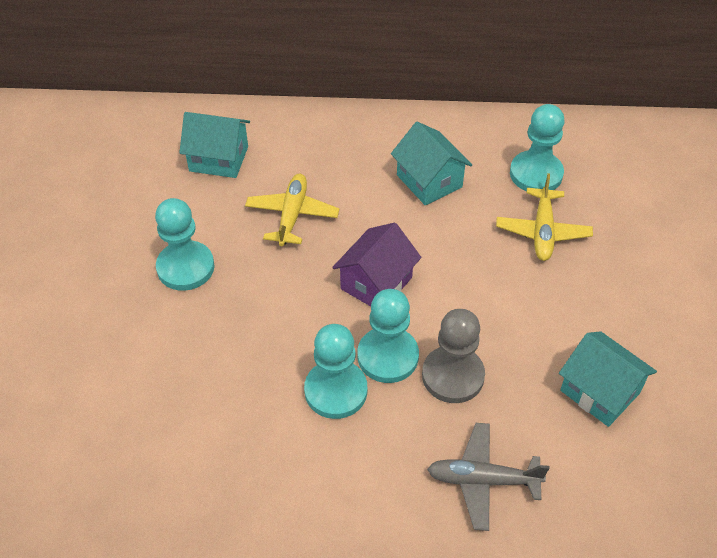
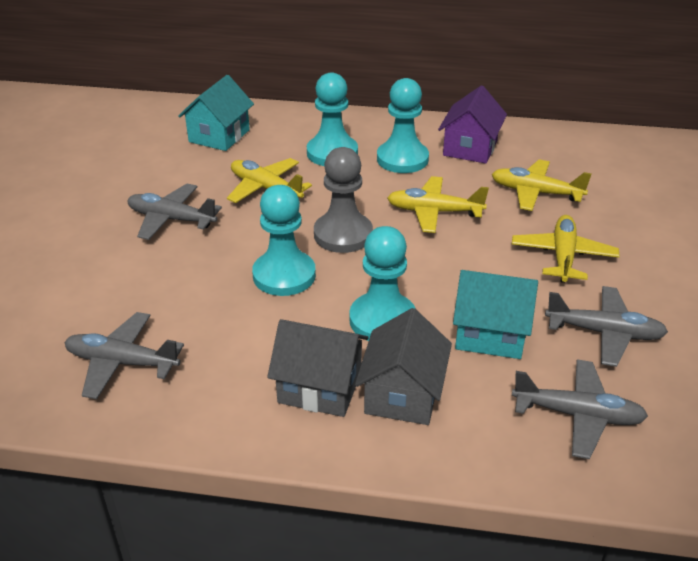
grey house: none = 0 -> [267,319,368,417] [355,308,452,425] = 2
grey plane: [427,423,550,531] = 1 -> [64,312,184,399] [127,184,222,240] [512,359,648,459] [545,286,668,367] = 4
turquoise house: [179,112,250,178] [391,122,472,205] [559,331,657,427] = 3 -> [178,75,254,151] [453,270,538,359] = 2
yellow plane: [245,174,340,246] [496,173,593,261] = 2 -> [227,158,312,203] [387,176,489,233] [492,159,592,211] [512,215,619,283] = 4

